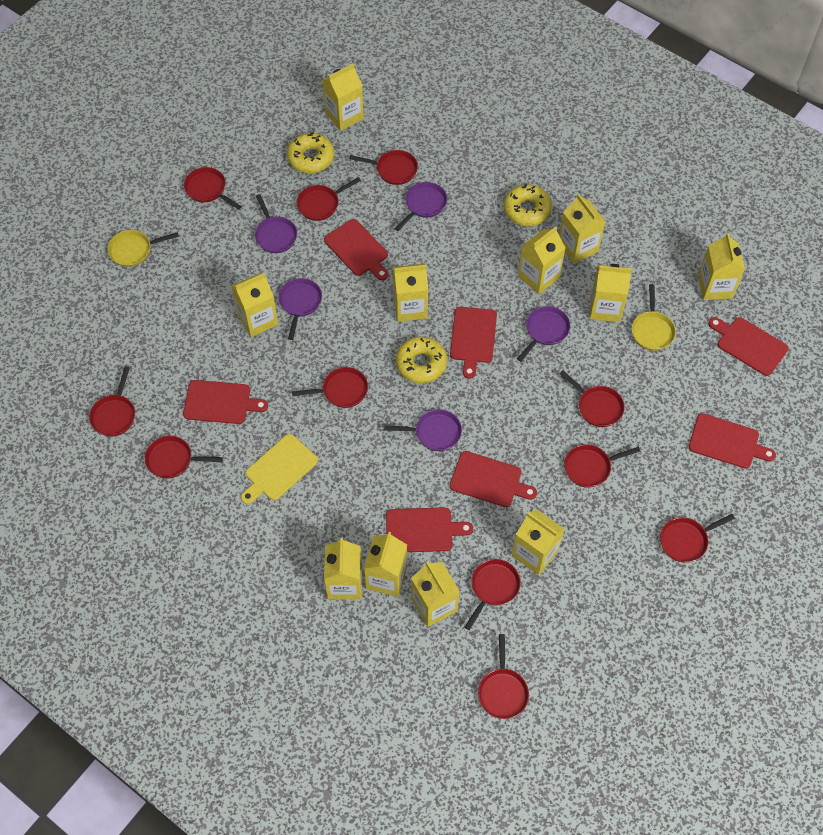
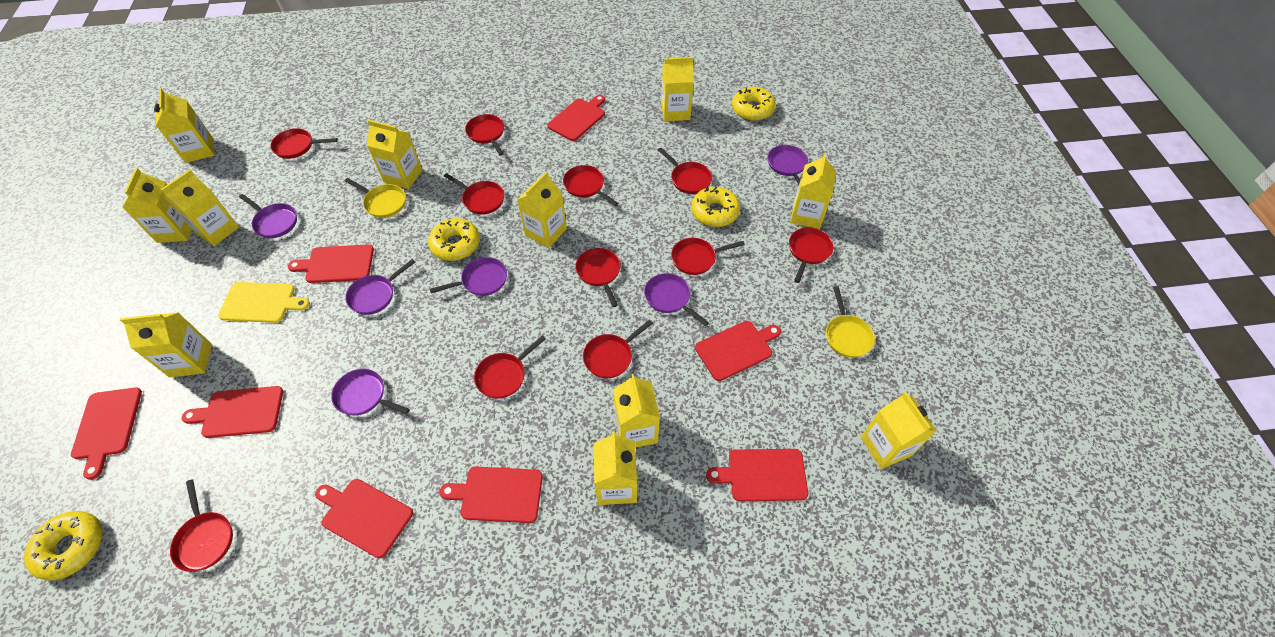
purple pan: [255,194,297,253] [279,278,322,340] [384,409,462,451] [394,182,447,231] [517,306,570,362] = 5 -> [239,194,297,238] [331,369,410,416] [345,259,415,315] [430,257,507,296] [644,273,709,326] [767,145,808,185] = 6
red cutting board: [183,380,268,424] [324,219,388,281] [386,507,473,552] [450,307,497,379] [450,451,537,507] [689,413,776,469] [708,317,789,376] = 7 -> [71,387,142,480] [182,386,283,438] [288,244,374,283] [315,479,413,558] [440,467,543,523] [547,95,605,141] [695,321,781,381] [706,449,808,501] = 8
yellow donut: [287,132,334,173] [396,336,447,383] [504,184,552,226] = 3 -> [24,511,102,581] [428,218,480,261] [691,187,740,227] [732,87,776,121] = 4

